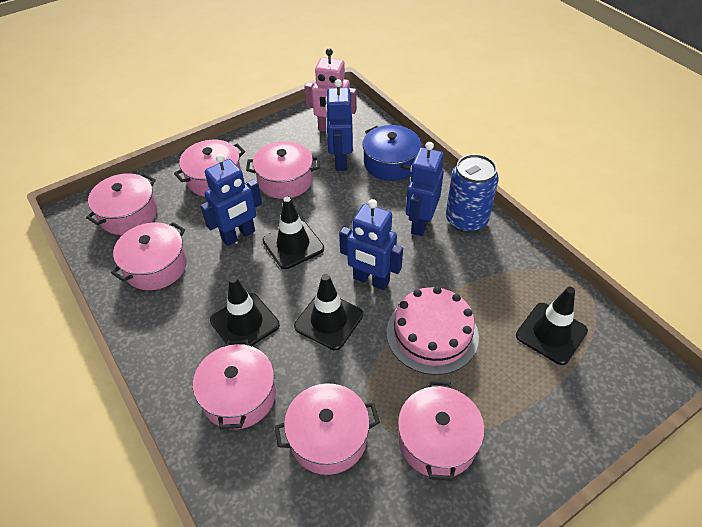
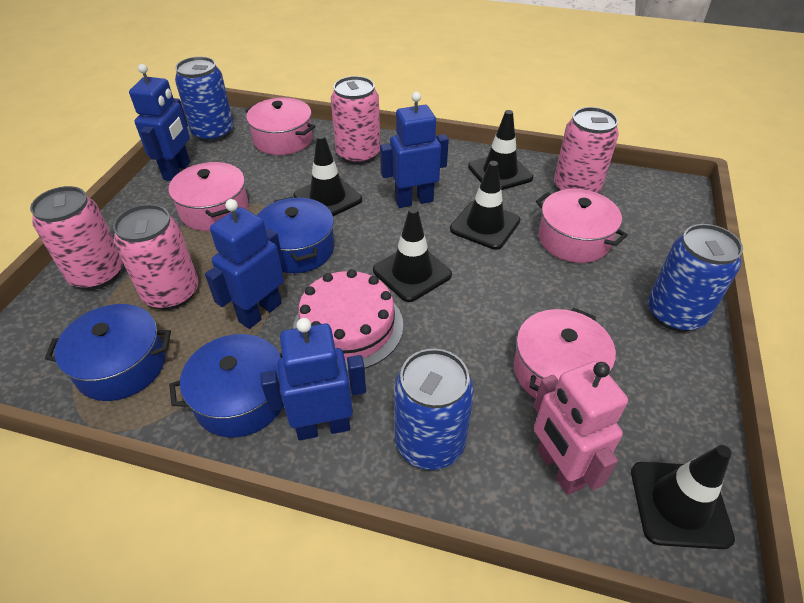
black traffic cone: [210,276,280,346] [263,197,324,269] [294,274,363,350] [516,287,588,365] = 4 -> [293,134,362,216] [373,207,452,302] [450,161,520,250] [468,110,533,190] [631,445,735,549] = 5
blue can: [446,154,499,233] = 1 -> [175,57,234,142] [394,349,474,470] [648,224,743,332] = 3
blue pot: [362,125,421,181] = 1 -> [45,304,171,401] [169,334,282,438] [257,196,334,273] = 3
pink can: none = 0 -> [30,186,123,290] [113,204,199,310] [331,76,380,165] [554,107,619,193] = 4
pink pot: [86,173,158,235] [111,222,187,290] [174,140,245,196] [193,340,276,429] [246,141,320,199] [274,384,380,475] [398,381,485,481] = 7 -> [168,162,248,231] [246,98,315,155] [514,308,616,399] [536,189,628,263] = 4

